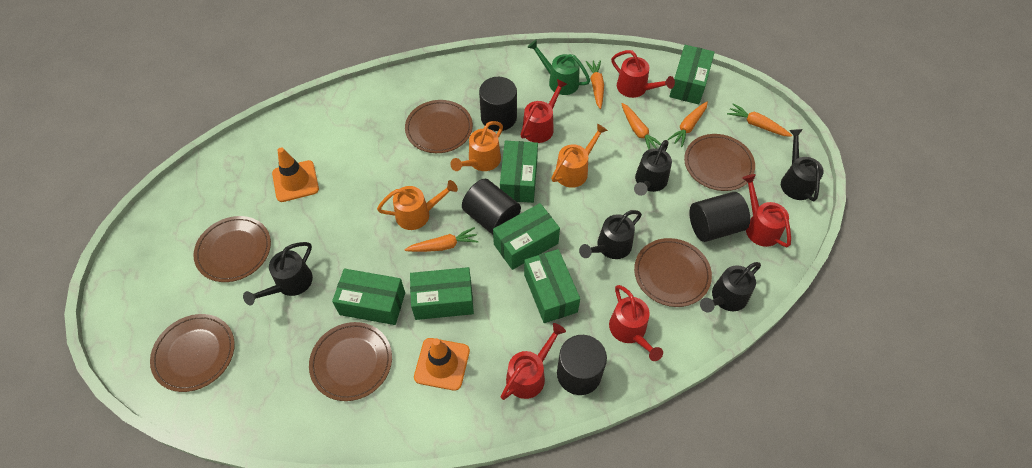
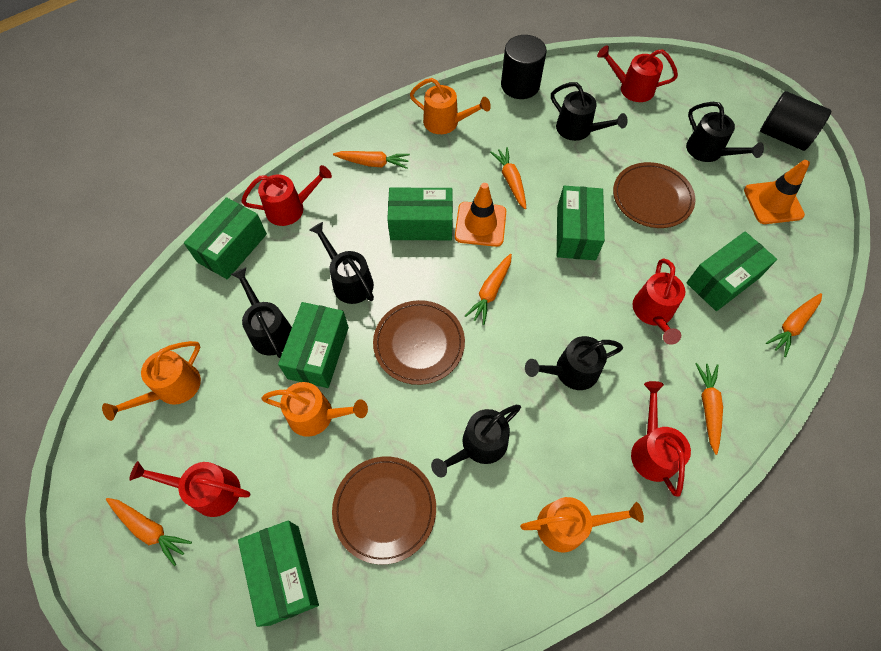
black cylinder: [462,179,521,235] [479,77,517,131] [557,335,607,395] [689,192,750,242] = 4 -> [501,35,547,99] [760,91,831,151] = 2
black watering can: [243,242,313,305] [579,210,642,259] [634,140,672,196] [700,262,761,313] [781,129,824,201] = 5 -> [230,268,292,358] [309,222,374,304] [431,405,521,477] [525,336,623,390] [551,82,628,141] [686,102,764,162] = 6
brown plate: [150,314,235,392] [193,216,271,282] [309,322,392,401] [405,100,473,153] [634,238,712,307] [684,134,755,191] = 6 -> [332,457,436,564] [373,300,465,385] [613,162,695,228] = 3
green watering can: [527,40,590,95] = 1 -> none = 0
orange carrot: [404,227,479,252] [586,60,604,109] [621,103,661,150] [668,101,708,147] [727,103,792,137] = 5 -> [106,498,192,566] [333,151,410,169] [465,254,512,325] [490,147,526,209] [695,363,723,455] [766,293,822,357] = 6
orange watering can: [377,180,458,230] [451,121,503,171] [551,123,608,188] = 3 -> [102,341,201,421] [261,382,368,437] [410,78,491,134] [520,497,644,552] = 4

